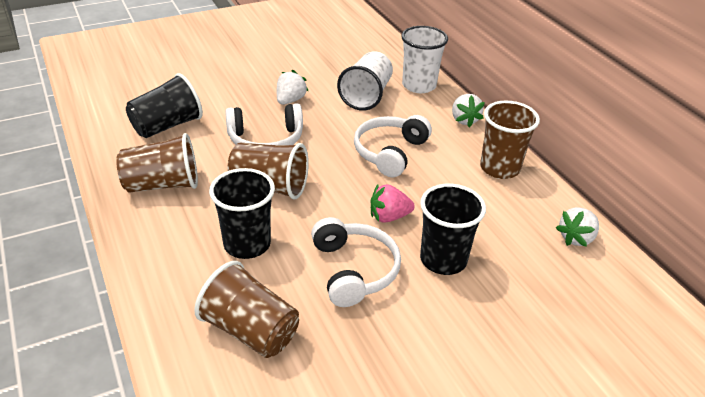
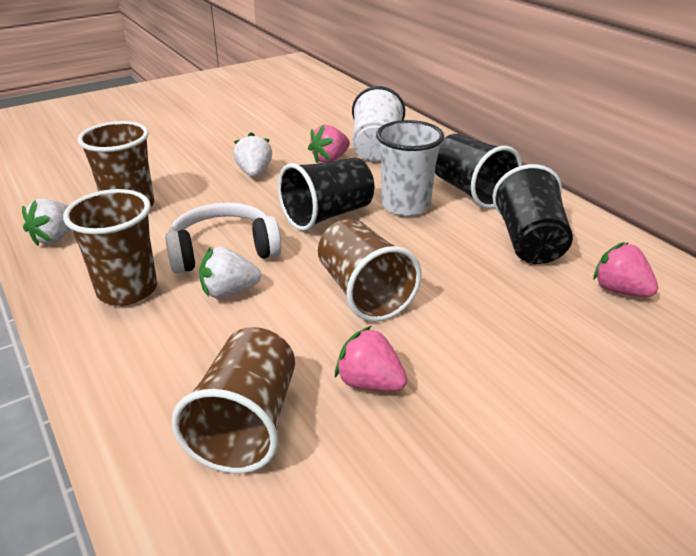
pink strawberry: [371,184,415,223] = 1 -> [308,125,350,163] [335,326,407,391] [593,242,658,297] = 3
white headphones: [225,103,303,145] [311,217,401,307] [354,115,432,177] = 3 -> [165,202,282,273] = 1

